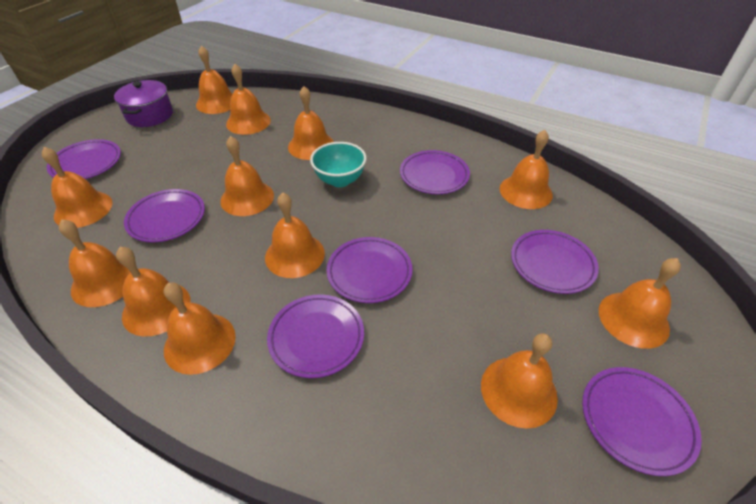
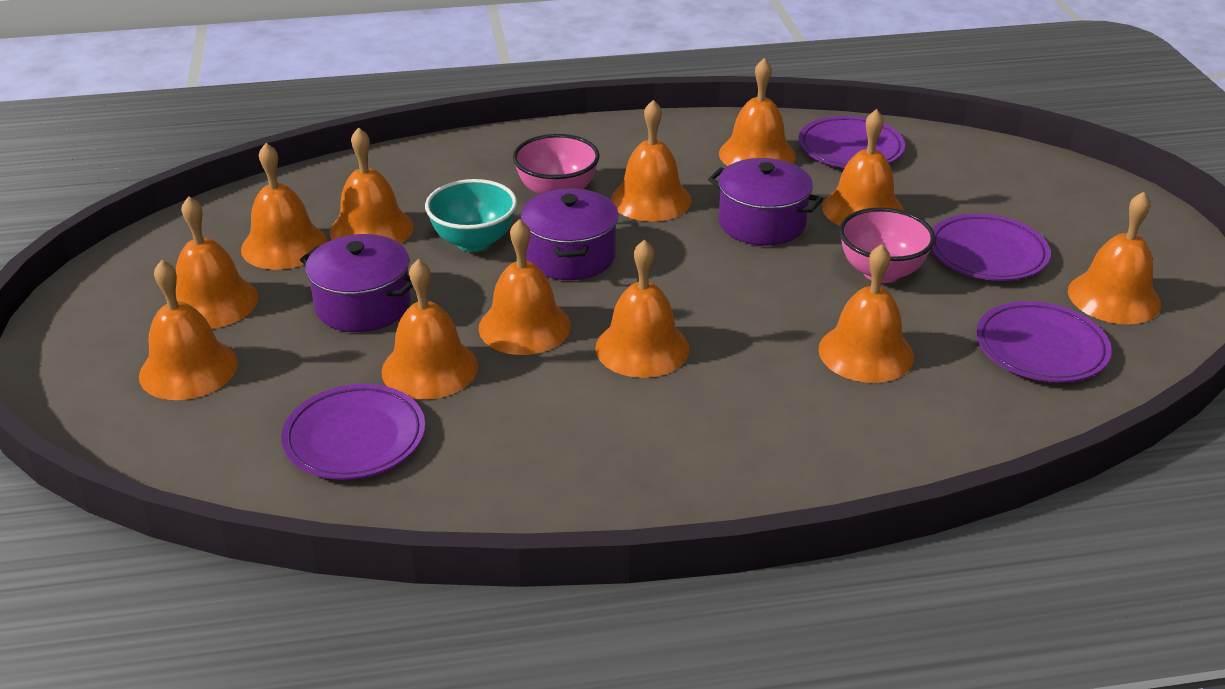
pink bowl: none = 0 -> [513,134,600,194] [839,207,935,283] = 2
purple plate: [47,139,121,179] [124,189,205,243] [267,294,364,378] [327,237,412,303] [400,150,470,194] [511,230,599,294] [582,367,702,476] = 7 -> [281,384,425,480] [798,116,905,168] [931,214,1051,281] [976,301,1111,382] = 4
purple pot: [114,80,173,127] = 1 -> [300,234,413,332] [521,188,619,280] [708,158,823,245] = 3

